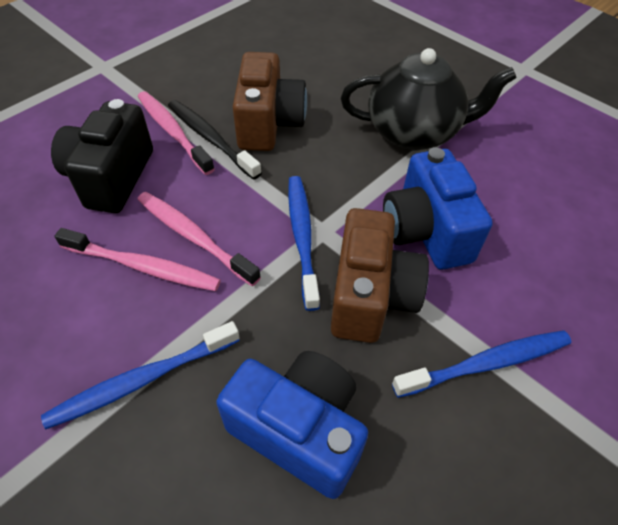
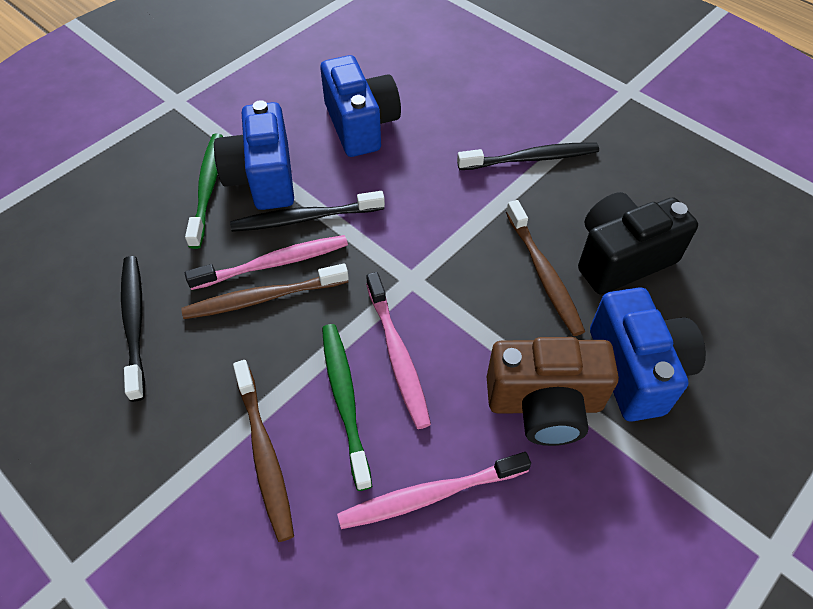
black teapot: [341,48,517,151] = 1 -> none = 0
black toothbrush: [168,100,262,180] = 1 -> [121,256,145,402] [230,191,385,232] [457,142,599,170] = 3
blue camera: [216,351,368,499] [383,148,493,270] = 2 -> [214,100,294,210] [320,55,401,157] [590,287,706,422] = 3
blue toothbrush: [41,321,240,430] [288,176,320,311] [392,330,571,398] = 3 -> none = 0
brown camera: [233,52,307,151] [331,208,429,343] = 2 -> [487,337,619,446] = 1
brown toothbrush: none = 0 -> [181,263,349,319] [233,360,294,542] [506,200,585,336] = 3
green toothbrush: none = 0 -> [185,134,223,249] [322,324,372,491] = 2

